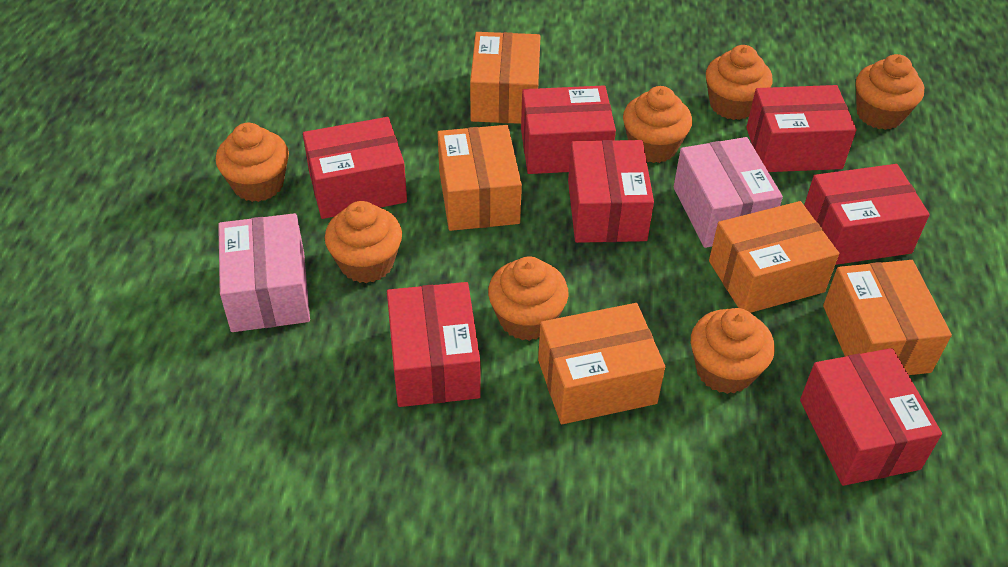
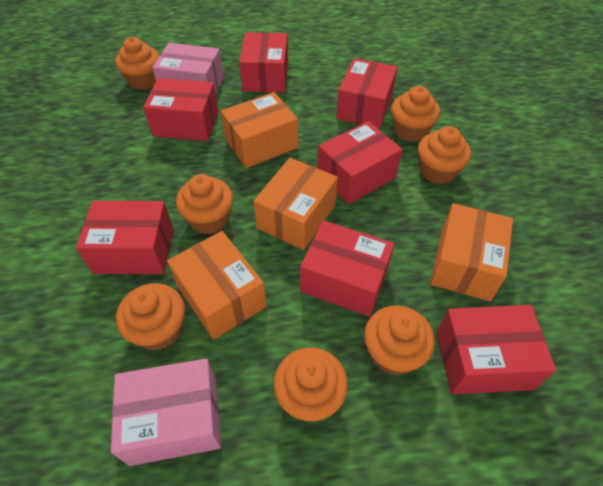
orange box: [438,125,522,231] [470,32,541,124] [538,303,665,424] [709,201,839,313] [823,260,952,375] = 5 -> [167,231,266,340] [221,92,298,168] [253,158,338,250] [430,203,513,301] = 4

